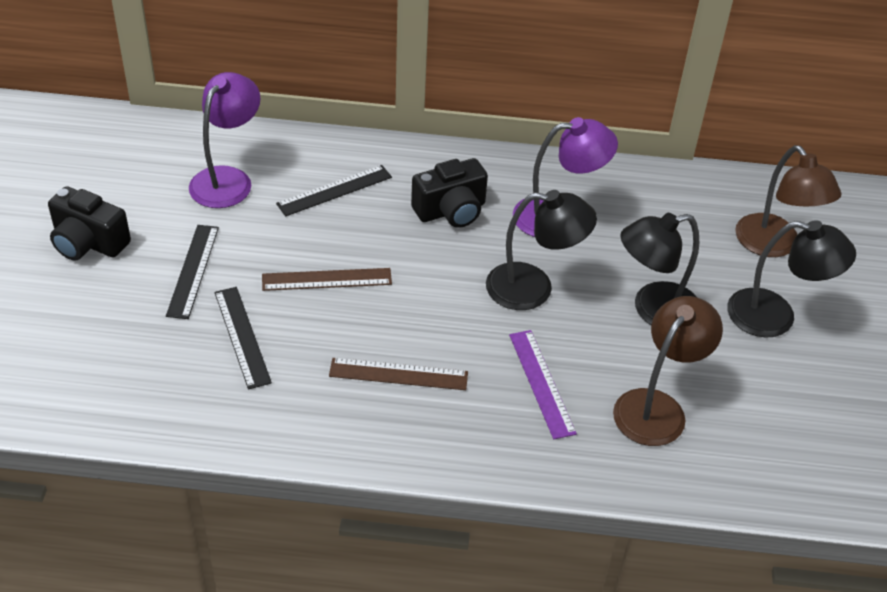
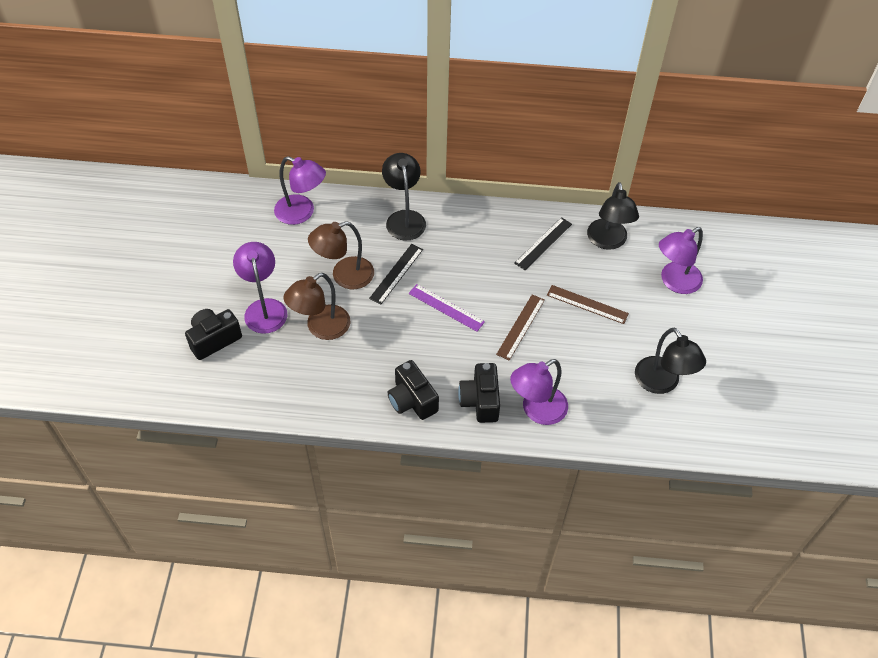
black camera: [48,186,131,261] [411,158,488,228] = 2 -> [185,309,242,360] [388,360,439,420] [458,363,500,423] = 3
black ruler: [166,225,219,319] [215,287,272,389] [276,165,392,216] = 3 -> [369,244,423,304] [514,217,572,270] = 2
purple lamp: [189,72,261,208] [513,117,618,237] = 2 -> [233,242,287,334] [274,156,326,225] [510,359,568,425] [659,227,703,294] = 4

